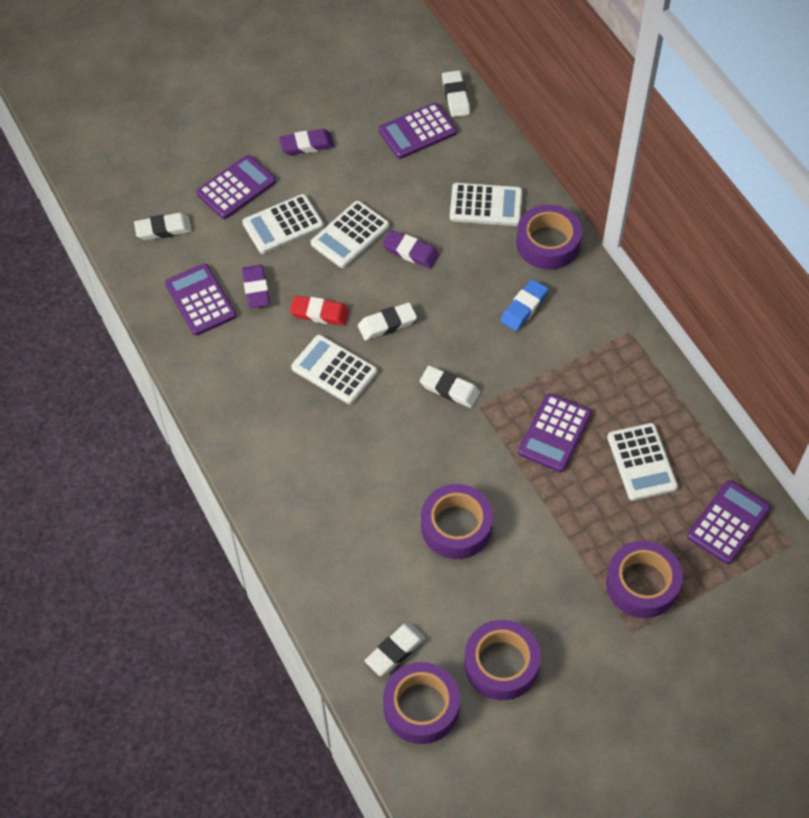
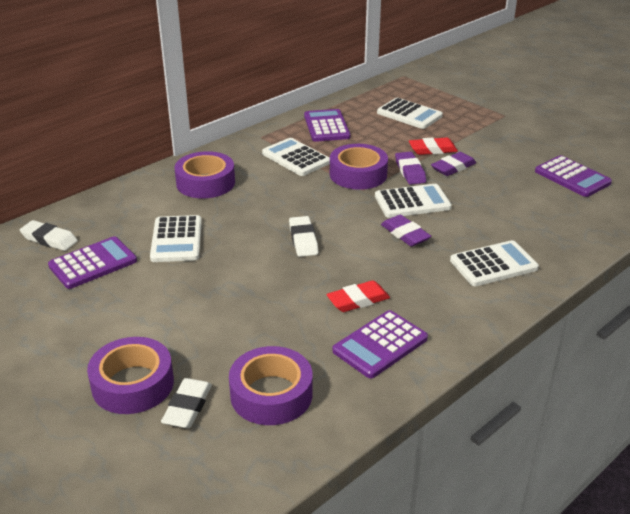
blue eraser: [500,279,549,331] = 1 -> none = 0
purple calculator: [165,264,236,335] [196,155,276,219] [379,103,457,159] [518,393,592,472] [687,480,771,564] = 5 -> [48,236,137,289] [304,109,350,142] [332,310,428,378] [535,155,612,197] = 4
purple tape: [383,662,460,744] [421,484,493,559] [464,620,541,700] [516,205,582,269] [606,541,683,618] = 5 -> [87,337,174,414] [175,151,235,199] [229,346,313,425] [330,144,388,190] = 4
red eraser: [290,296,349,326] = 1 -> [326,280,390,312] [409,137,458,155] = 2
white eraser: [134,213,192,241] [358,302,417,341] [365,623,425,676] [420,366,480,408] [442,70,470,117] = 5 -> [20,220,78,251] [161,378,212,429] [289,216,319,257] = 3

